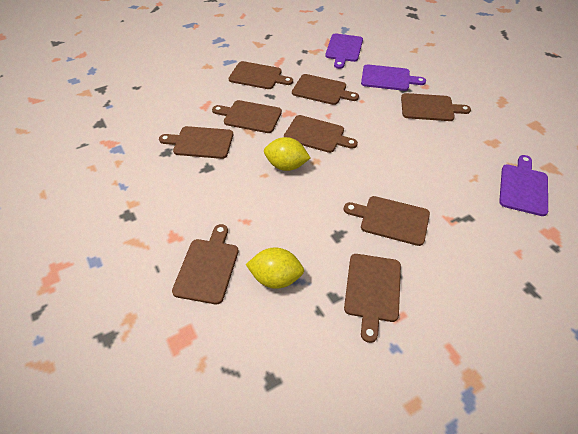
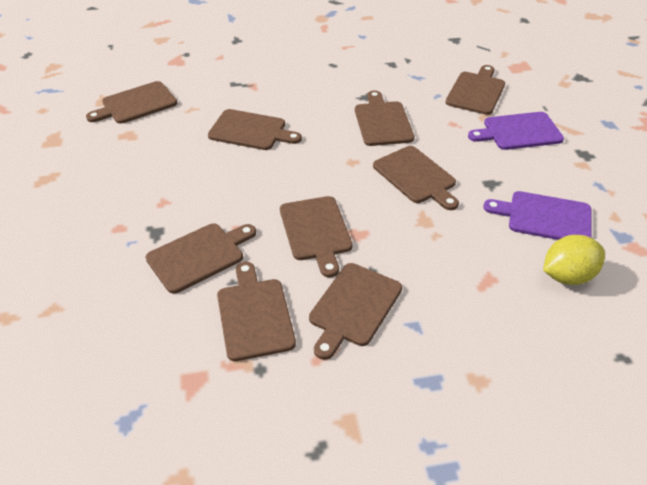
purple cutting board: [325,34,363,69] [361,64,426,91] [499,155,548,216] = 3 -> [468,112,564,150] [483,191,591,240] = 2
yellow lemon: [246,247,304,289] [264,137,310,171] = 2 -> [543,235,605,285] = 1

